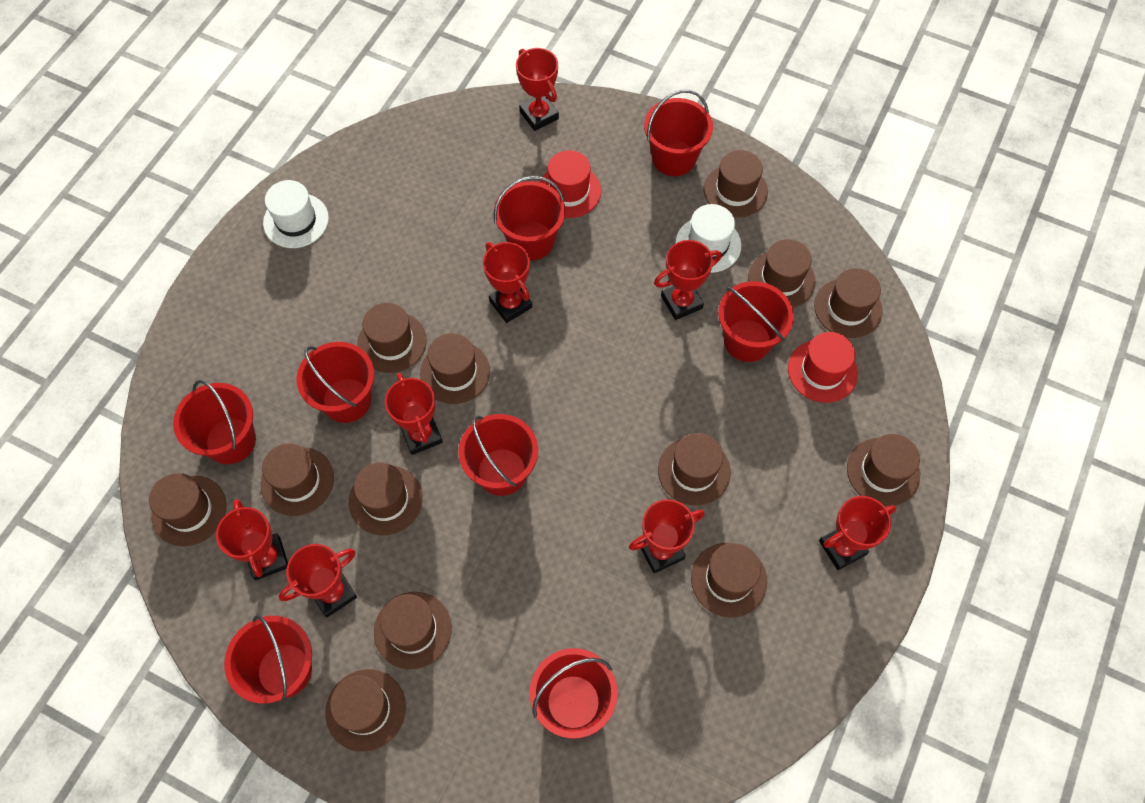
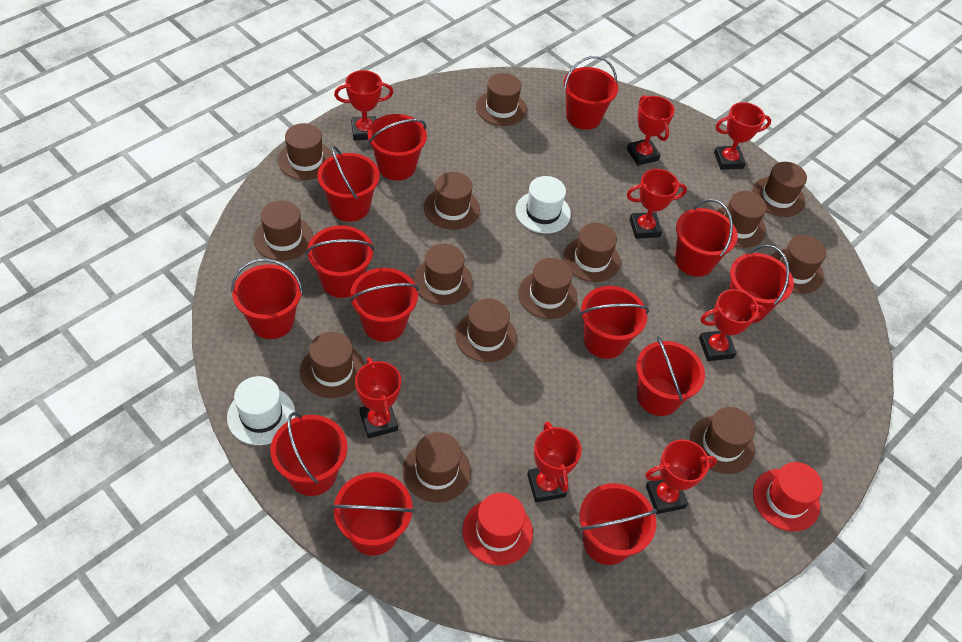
brown hat: [149,473,226,546] [260,443,334,516] [325,669,406,752] [349,462,423,536] [358,303,427,373] [374,592,452,670] [420,333,490,404] [658,433,731,506] [691,543,767,618] [704,150,768,218] [748,239,815,308] [814,268,883,338] [847,434,920,506] = 13 -> [254,200,313,261] [278,123,333,180] [300,332,365,398] [402,432,471,503] [413,244,473,305] [424,172,480,230] [455,299,517,362] [476,73,527,126] [518,258,577,319] [563,223,620,282] [690,407,755,474] [717,191,767,248] [752,162,807,217] [771,235,826,294] = 14
red bucket: [173,380,256,464] [224,615,312,704] [296,342,374,423] [458,414,538,496] [494,176,565,261] [530,648,618,739] [644,90,713,176] [718,281,794,362] = 8 -> [231,258,303,339] [270,412,347,496] [306,225,375,298] [317,146,380,222] [332,472,414,556] [350,268,419,342] [368,114,427,181] [563,56,618,130] [579,483,657,565] [580,286,649,359] [636,336,705,416] [675,199,738,277] [729,245,794,323] = 13

